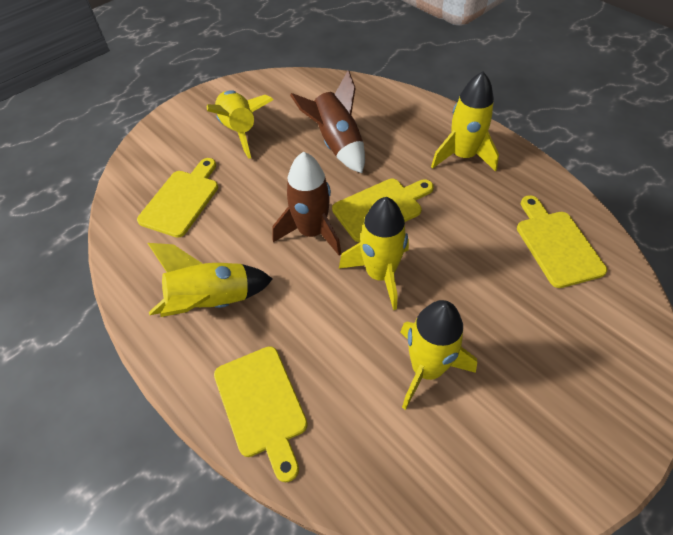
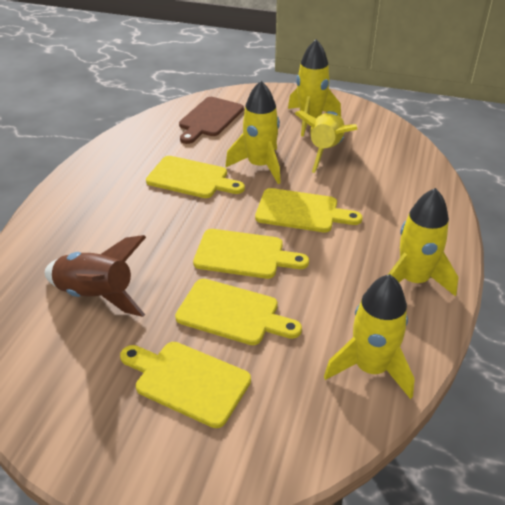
brown cutting board: none = 0 -> [179,97,244,144] = 1
brown rocket: [273,152,342,256] [290,70,365,173] = 2 -> [45,235,146,317] = 1
yellow cutting board: [137,158,218,238] [214,346,308,482] [332,179,434,242] [517,195,607,288] = 4 -> [120,342,251,428] [146,156,245,198] [175,279,302,345] [193,229,309,279] [255,188,363,232] = 5

